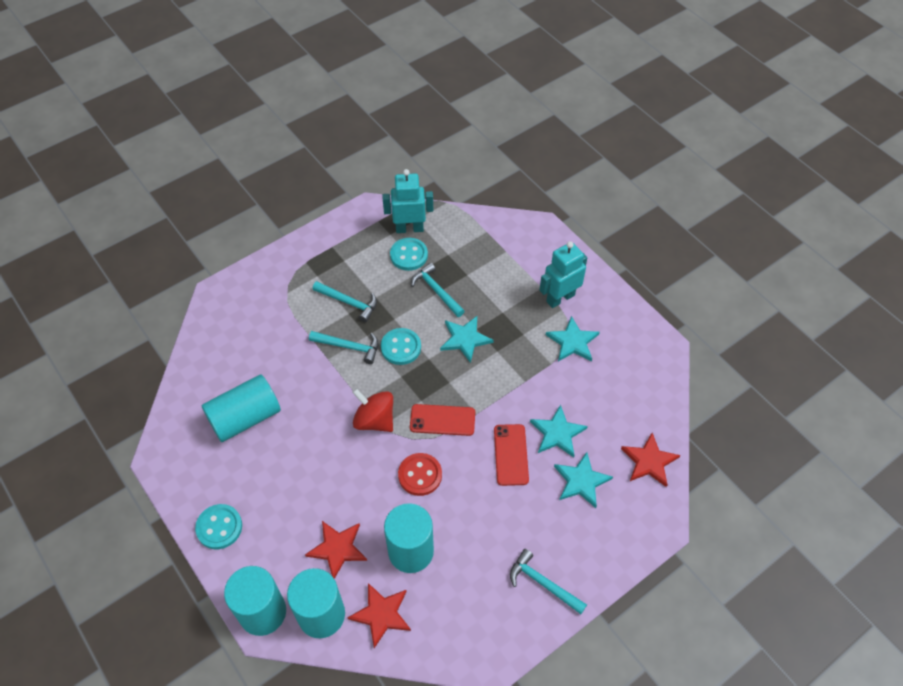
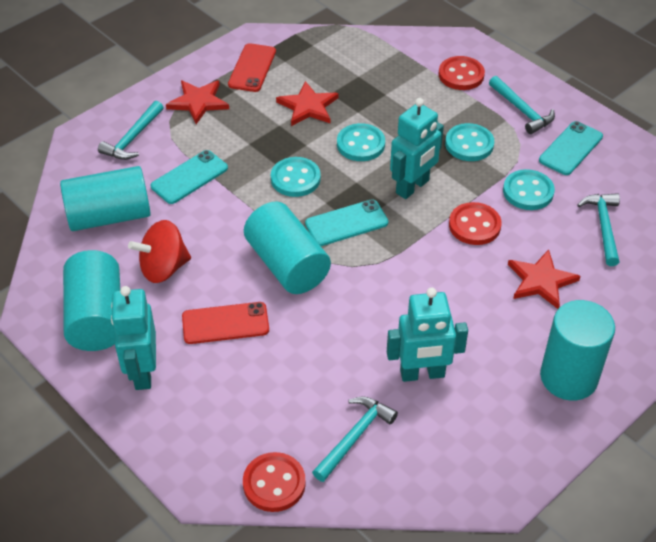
red button: [398,453,442,496] = 1 -> [243,452,306,512] [439,56,485,90] [449,202,502,245] = 3
turquoise button: [195,504,242,549] [381,328,421,365] [390,238,428,271] = 3 -> [271,157,321,197] [337,123,385,161] [445,123,494,161] [503,169,555,210] = 4
turquoise phone: none = 0 -> [150,150,228,204] [305,199,388,246] [539,121,603,175] = 3
turquoise robot: [382,169,433,233] [539,241,587,308] = 2 -> [111,286,156,390] [387,287,468,382] [390,98,444,199] = 3
turquoise star: [440,316,494,363] [530,405,588,457] [546,316,600,362] [554,452,613,508] = 4 -> none = 0

